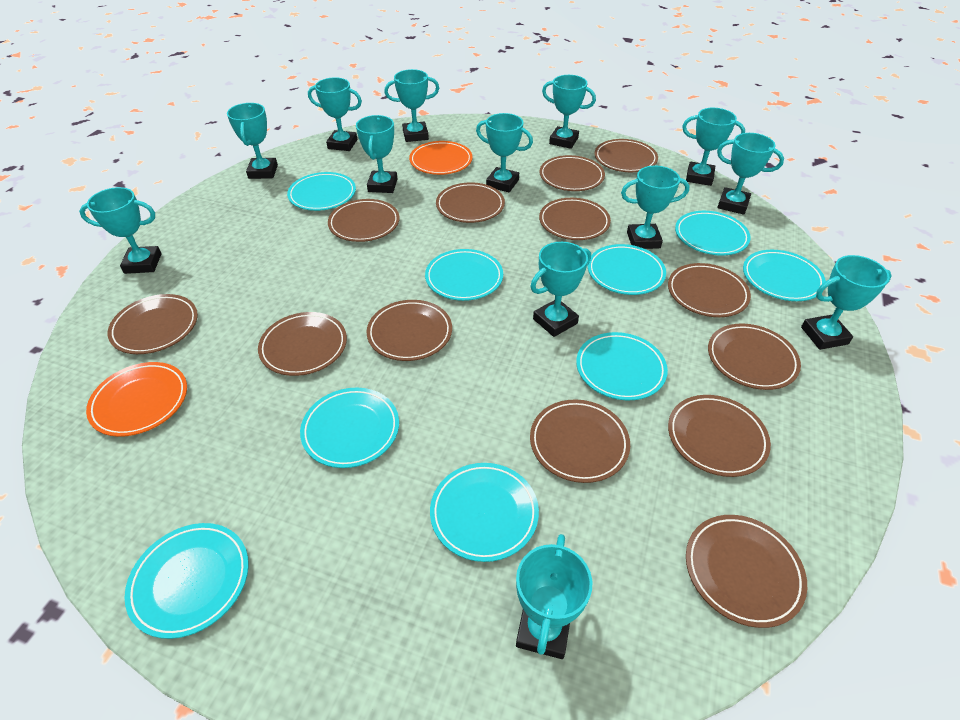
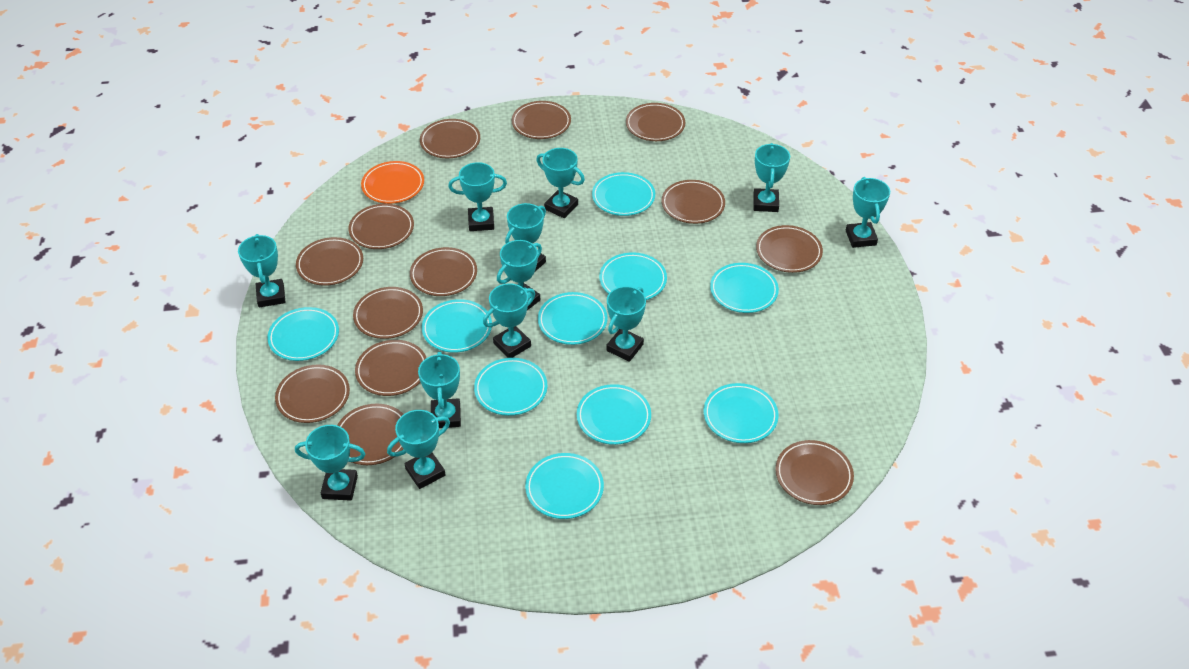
orange plate: [86,362,187,437] [409,141,472,175] = 2 -> [361,161,424,204] = 1
turquoise plate: [124,523,249,639] [287,172,356,211] [300,388,399,468] [425,249,503,301] [430,463,539,562] [576,332,668,401] [588,244,666,295] [675,211,751,256] [743,250,826,301] = 9 -> [267,307,339,361] [422,299,492,353] [474,358,547,416] [525,453,604,519] [538,292,608,345] [577,384,651,445] [592,172,655,216] [599,252,667,300] [704,383,779,443] [710,263,779,313] = 10
turquoise trophy: [79,187,161,274] [227,103,278,179] [308,77,362,151] [356,115,397,193] [384,69,439,142] [476,113,533,192] [516,534,592,659] [531,242,591,337] [542,75,596,149] [621,166,690,249] [682,108,745,186] [717,133,784,215] [801,255,892,350] = 13 -> [238,234,285,307] [295,425,365,501] [387,410,450,489] [418,352,461,428] [448,162,507,231] [483,283,535,358] [497,240,542,310] [505,203,546,271] [536,148,585,218] [606,286,646,362] [753,143,790,212] [846,177,890,248] = 12

